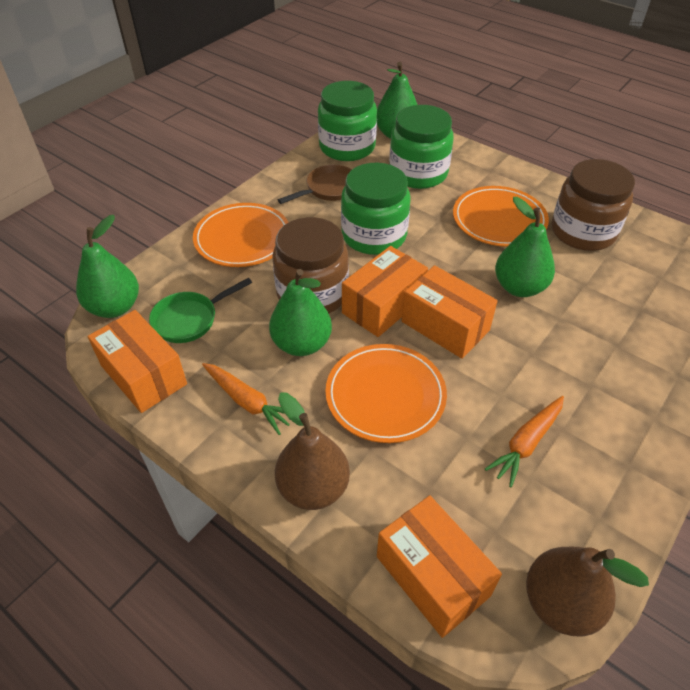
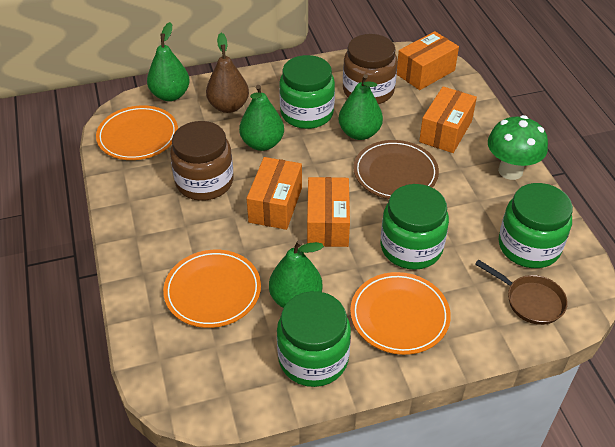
brown pear: [275,393,350,510] [526,547,649,636] = 2 -> [206,33,249,113] = 1
brown plate: none = 0 -> [354,140,439,199] = 1
green jar: [318,81,377,161] [341,163,410,255] [389,105,454,189] = 3 -> [277,291,351,387] [279,55,335,129] [380,184,449,270] [499,183,573,268] = 4
green mushroom: none = 0 -> [488,115,548,180] = 1
green pan: [149,278,252,343] = 1 -> none = 0
orange carrot: [202,363,290,435] [485,396,564,487] = 2 -> none = 0

